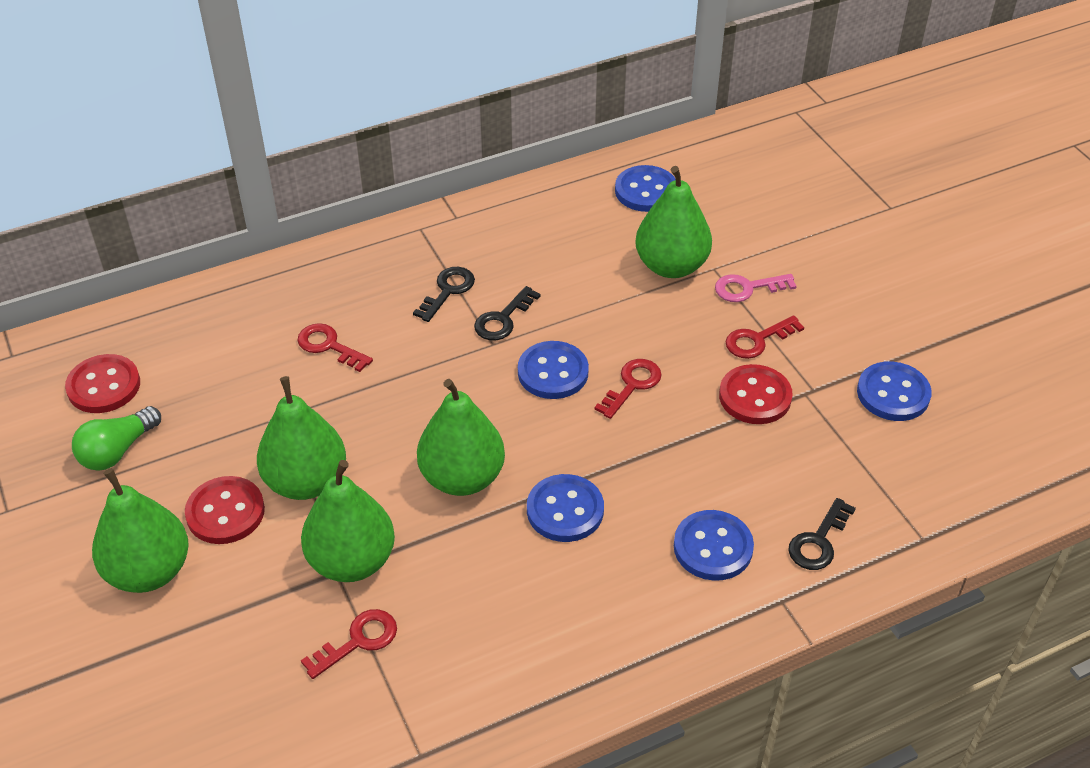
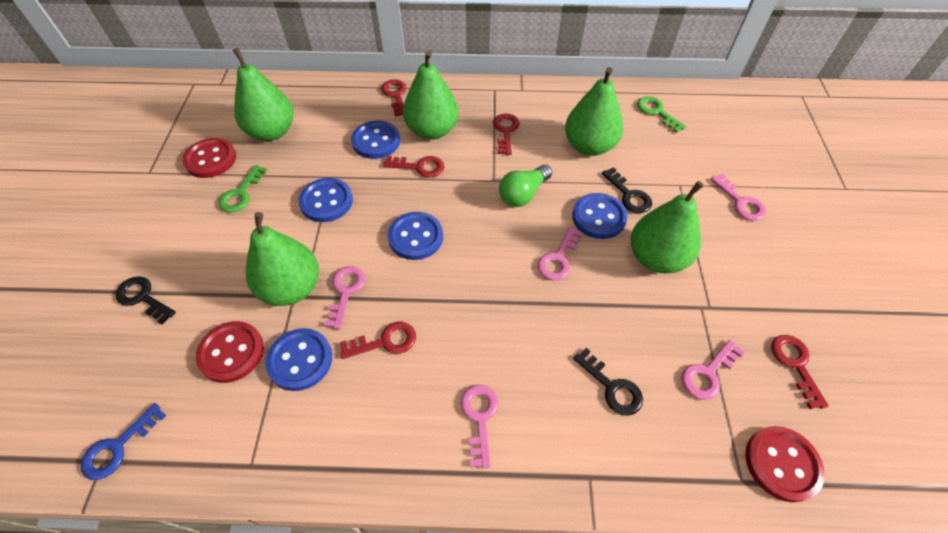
blue key: none = 0 -> [81,403,166,480] = 1
green key: none = 0 -> [219,165,267,212] [637,96,686,133] = 2
pink key: [715,274,797,302] = 1 -> [324,266,366,329] [460,385,498,468] [537,227,583,280] [682,340,744,400] [711,173,766,221] = 5
red key: [297,323,373,372] [301,609,397,679] [594,359,662,419] [726,315,804,359] = 4 -> [340,322,416,359] [381,79,407,117] [383,156,444,178] [493,113,520,155] [771,335,829,409] = 5

